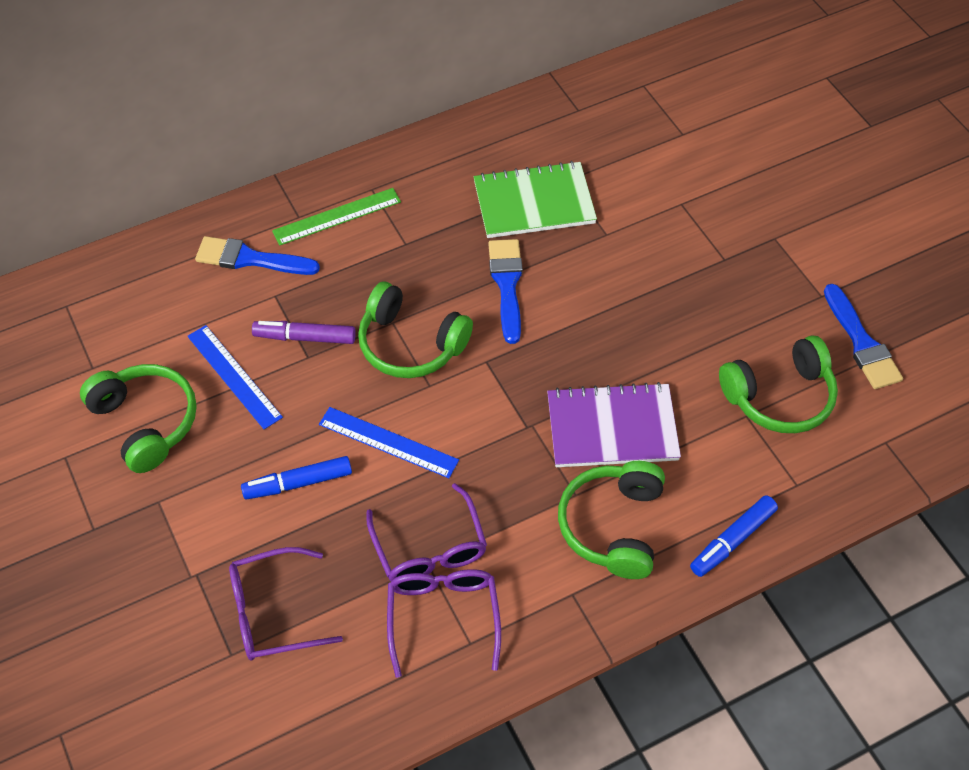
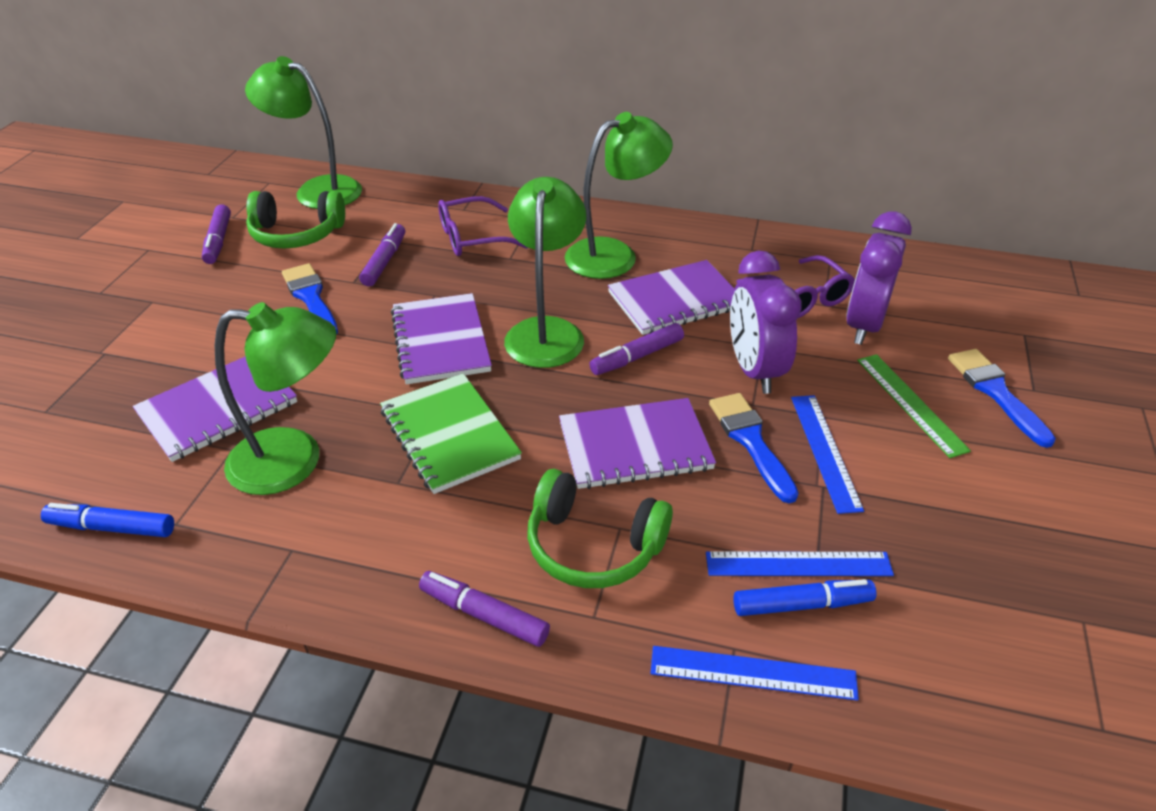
blue ruler: [187,325,283,429] [319,407,459,478] = 2 -> [650,646,859,701] [706,551,894,576] [791,395,864,514] = 3
green headphones: [80,364,197,473] [358,282,473,378] [558,461,665,579] [719,336,838,433] = 4 -> [246,191,345,249] [527,469,673,588] = 2
green lamp: none = 0 -> [215,302,337,495] [245,56,362,209] [504,177,586,368] [565,112,673,279] = 4
purple clock: none = 0 -> [730,251,802,394] [846,211,912,345] = 2
purple glasses: [229,547,343,660] [366,483,487,581] [387,569,501,678] = 3 -> [438,196,528,256] [736,255,855,318] = 2
purple marker: [252,321,356,344] = 1 -> [202,204,231,264] [359,223,405,286] [419,571,550,647] [589,323,684,375] = 4
purple notebook: [547,382,681,467] = 1 -> [133,356,297,462] [391,293,492,385] [559,398,716,489] [608,260,735,335] = 4

